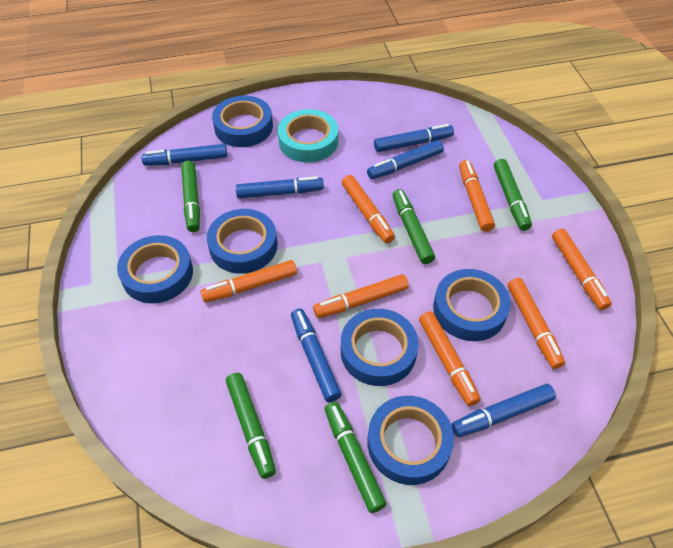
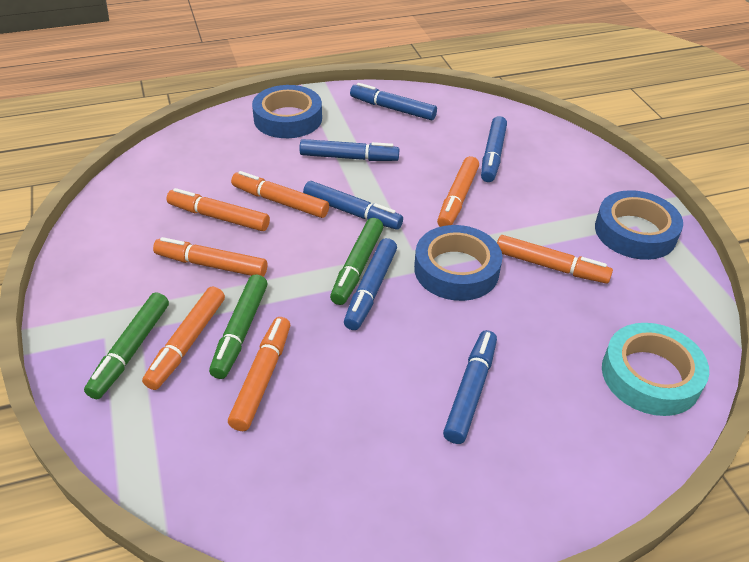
blue tape: [117,235,193,303] [207,209,277,273] [212,96,273,147] [341,309,419,386] [367,396,454,485] [433,269,511,341] = 6 -> [252,85,322,138] [414,225,502,301] [595,190,683,260] = 3
green marker: [181,161,200,232] [226,373,276,479] [324,402,387,513] [392,189,435,264] [494,159,532,231] = 5 -> [84,292,169,399] [209,275,268,379] [330,218,383,305] = 3

